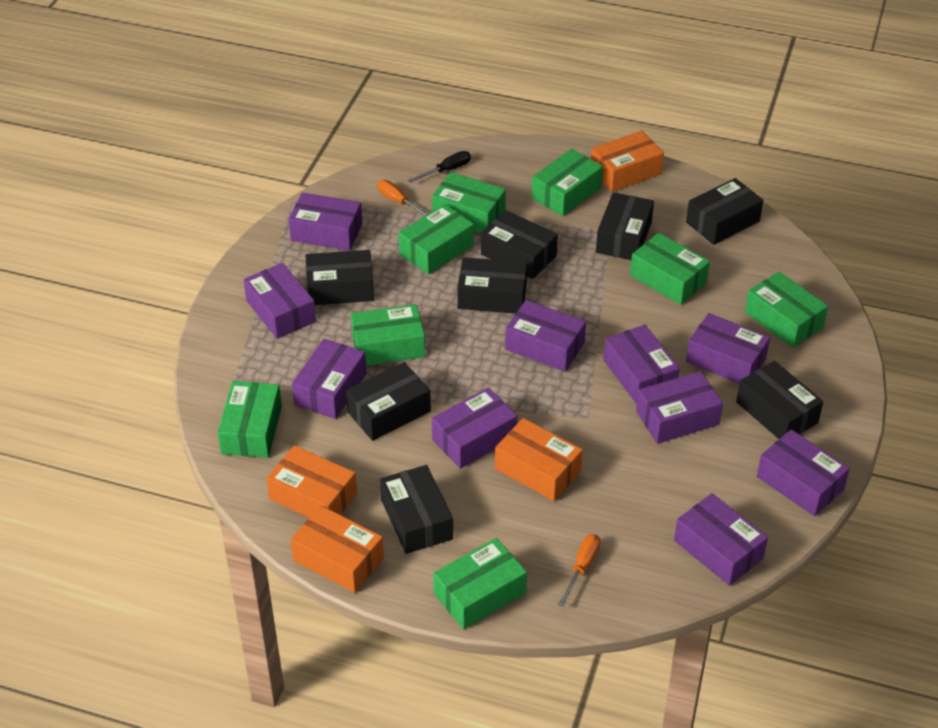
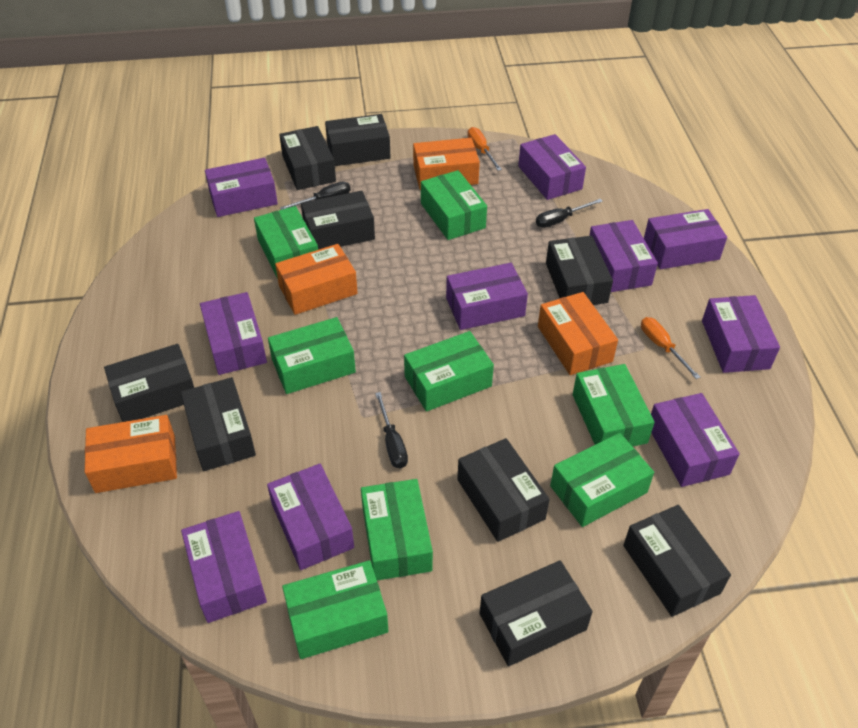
black box: [306,250,374,305] [346,362,431,441] [380,465,453,554] [457,257,527,314] [481,210,558,279] [596,192,654,260] [686,178,763,245] [736,361,823,439] = 8 -> [104,344,194,422] [181,377,256,471] [279,126,336,190] [301,191,375,250] [325,114,391,166] [457,438,550,542] [480,560,593,667] [546,236,613,305] [623,505,731,617] = 9
black screwdriver: [407,151,471,183] = 1 -> [280,182,351,210] [375,392,408,468] [536,199,603,228] = 3

